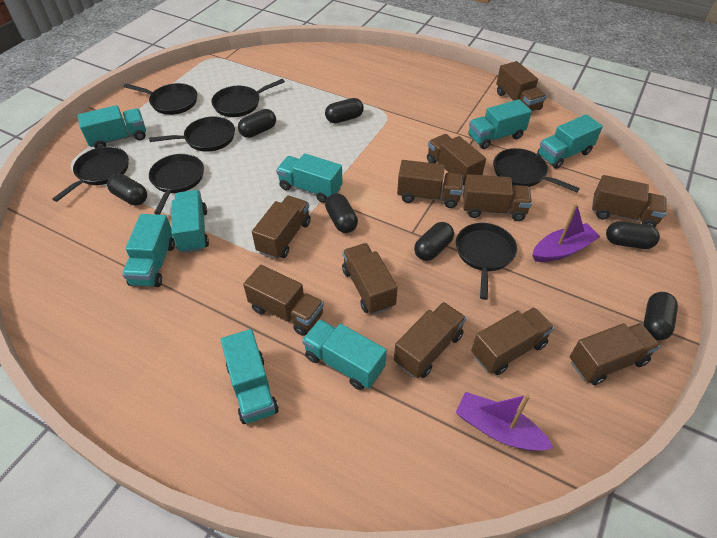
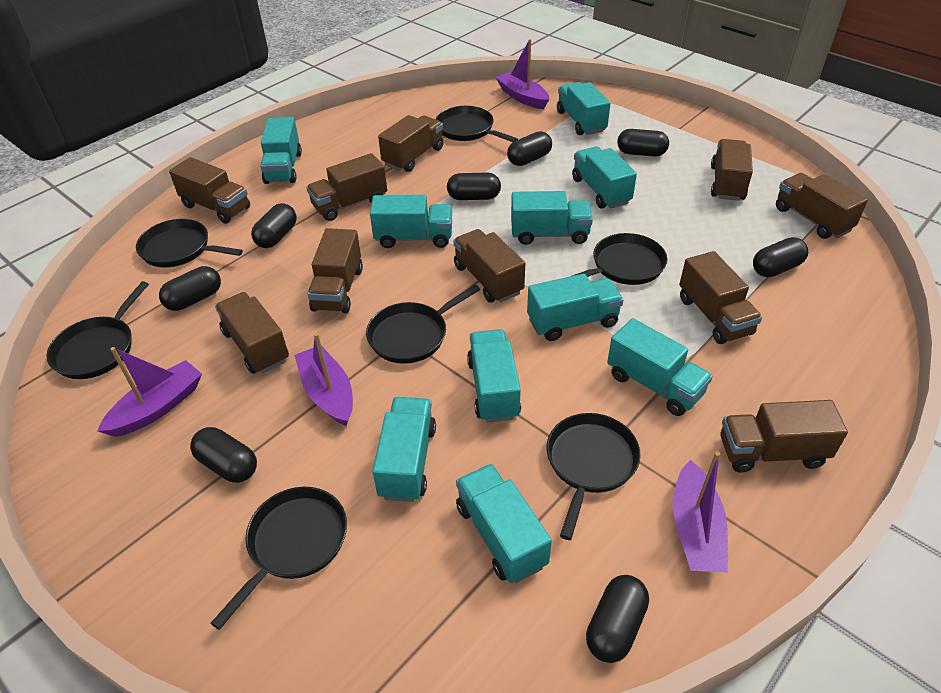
black capsule: [107,173,147,206] [238,109,276,138] [325,98,364,123] [325,193,358,233] [414,222,454,261] [606,221,660,249] [643,292,678,340] = 7 -> [159,266,221,311] [190,427,257,483] [251,203,297,248] [447,173,501,200] [507,131,552,166] [586,575,649,663] [617,129,669,157] [753,237,808,277] = 8
brown truck: [243,265,324,336] [252,196,311,259] [342,243,398,315] [394,302,466,378] [397,160,464,208] [427,134,486,186] [463,174,532,221] [471,307,554,375] [496,61,546,111] [570,323,660,385] [592,175,666,227] = 11 -> [169,157,250,224] [215,292,289,374] [306,153,387,221] [307,228,363,313] [378,115,444,172] [453,229,525,303] [679,251,762,344] [711,139,753,201] [720,400,848,473] [776,173,868,239] = 10
purple boat: [455,392,554,451] [532,204,601,262] = 2 -> [97,347,202,437] [295,333,353,426] [496,39,549,109] [673,452,728,573] = 4
turquoise truck: [77,105,146,148] [122,214,175,287] [171,190,209,253] [221,329,279,424] [276,153,343,203] [302,319,387,390] [469,99,532,149] [537,114,603,169] = 8 -> [260,117,302,184] [370,195,452,248] [373,397,436,502] [456,464,552,583] [467,329,521,422] [511,191,593,245] [527,273,623,341] [557,82,611,135] [572,146,637,209] [607,318,713,416] = 10

